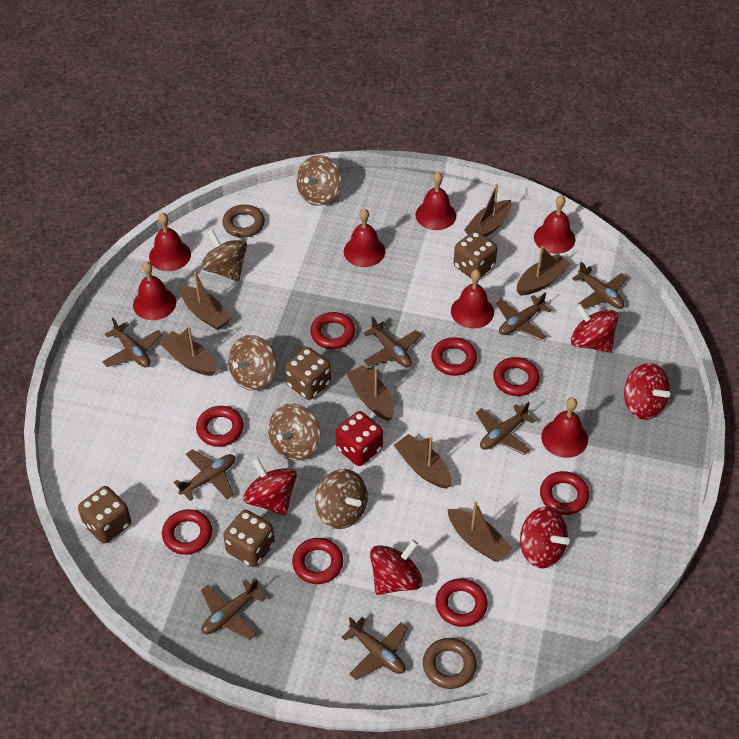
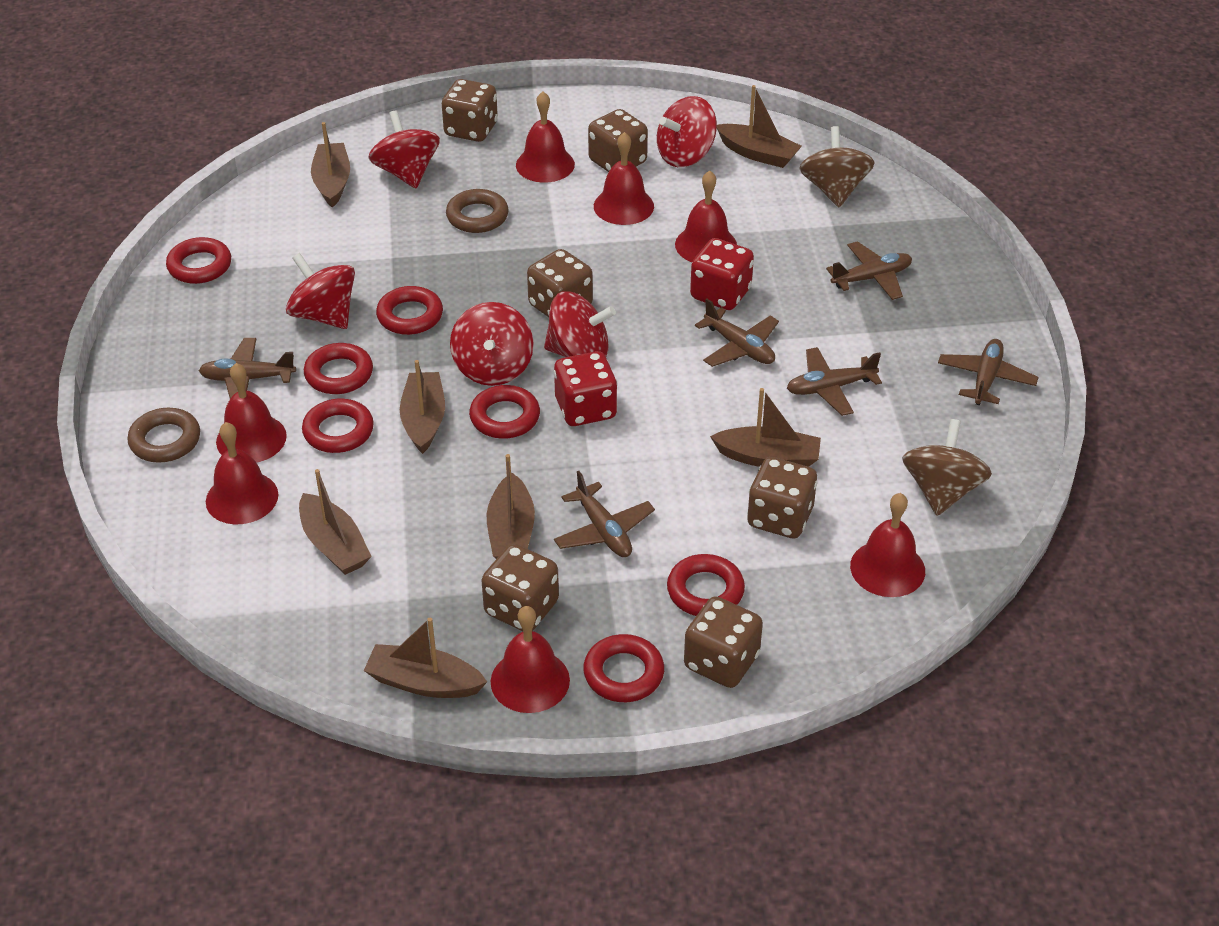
brown dice: [78,486,131,544] [223,509,275,567] [285,347,331,400] [454,231,497,278] = 4 -> [442,79,498,142] [481,544,559,631] [527,249,593,317] [588,109,648,172] [684,596,763,688] [747,457,818,538] = 6
brown plane: [102,317,162,367] [174,449,235,501] [201,579,265,640] [342,617,408,680] [363,317,421,367] [476,402,536,455] [495,292,552,341] [572,262,627,309] = 8 -> [199,338,296,399] [554,471,655,557] [695,299,779,367] [787,347,882,416] [826,241,912,300] [938,339,1039,405] = 6
brown spinning top: [201,230,247,282] [228,335,276,391] [268,403,320,461] [297,155,341,206] [315,469,368,529] = 5 -> [800,126,875,207] [902,419,992,516] = 2
red dice: [335,411,383,466] = 1 -> [554,351,618,426] [690,238,754,310] = 2
red ring: [162,509,212,555] [196,406,244,447] [292,538,343,584] [310,312,355,349] [431,337,477,376] [436,578,488,627] [493,357,540,396] [540,471,589,515] = 8 -> [166,237,231,284] [302,399,374,453] [304,343,373,394] [376,286,443,335] [469,385,540,439] [583,634,664,702] [667,554,745,616] = 7

